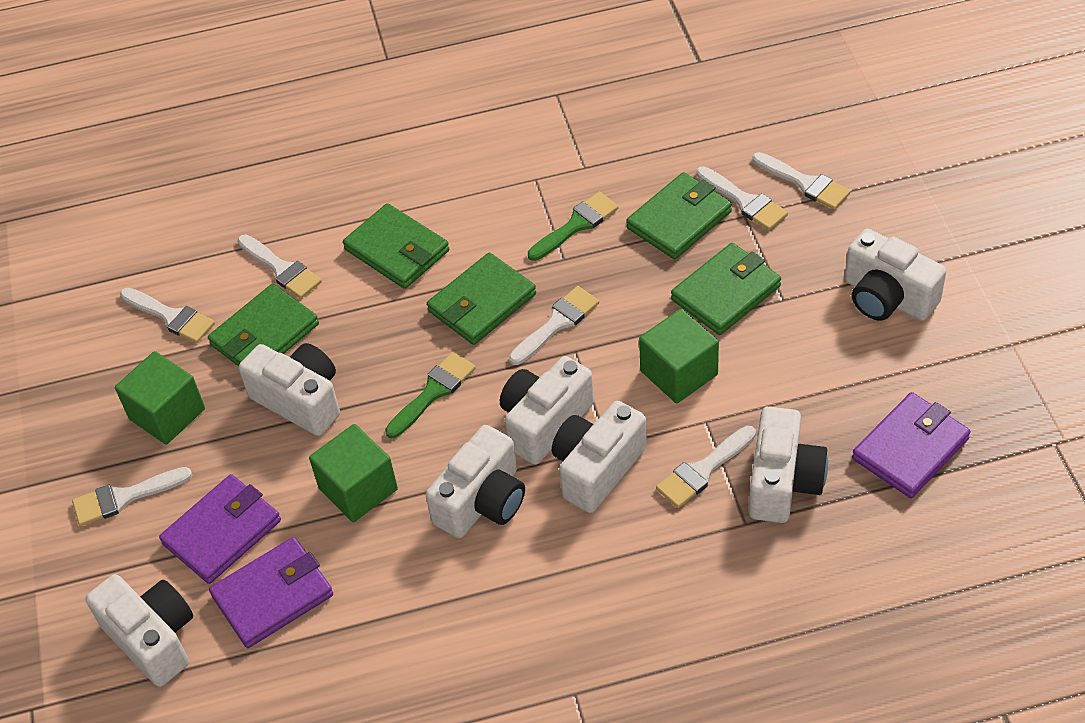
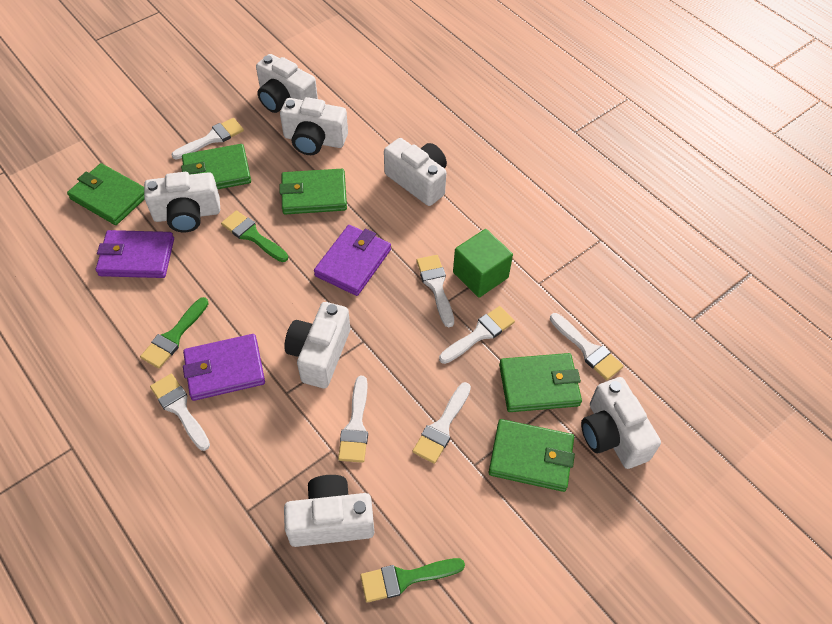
green brush: [385,352,476,438] [528,192,619,261] = 2 -> [140,297,209,369] [221,210,288,262] [360,558,465,603] = 3
green cube: [115,351,205,445] [309,424,398,522] [639,309,719,403] = 3 -> [453,229,513,298] = 1

